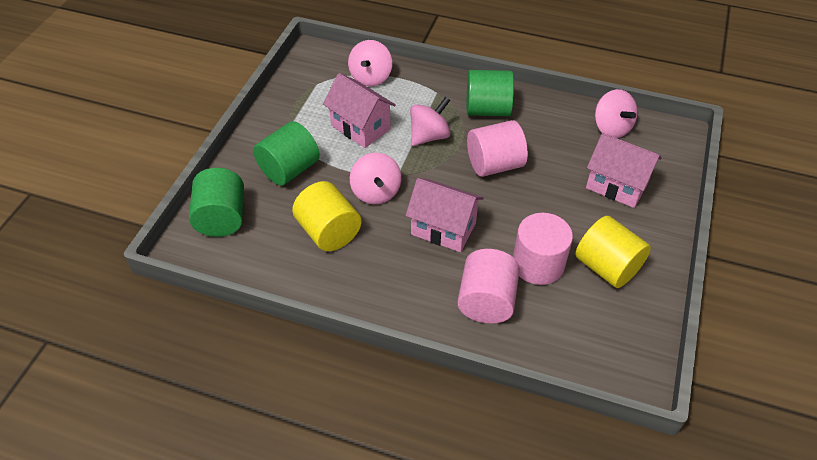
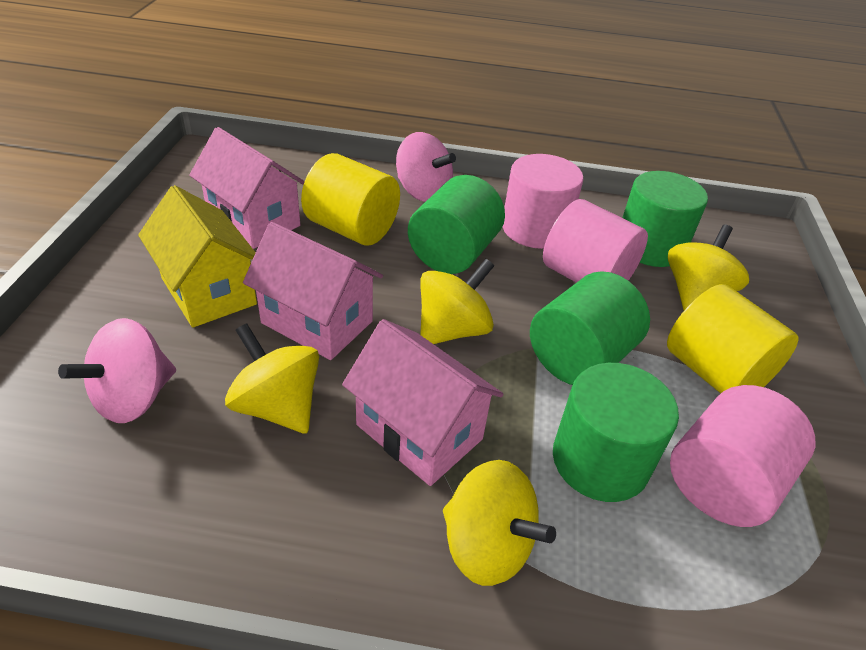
green cylinder: [189,168,244,237] [253,121,320,186] [467,70,514,116] = 3 -> [408,175,505,274] [530,271,650,385] [553,363,679,502] [622,171,708,267] = 4
pink spinning top: [348,40,392,86] [350,153,401,204] [410,97,451,146] [595,89,638,138] = 4 -> [58,318,176,423] [396,132,456,202] = 2
yellow house: none = 0 -> [138,185,257,328] = 1
yellow spinning top: none = 0 -> [225,323,319,434] [420,259,494,344] [443,460,556,586] [668,224,749,310] = 4

